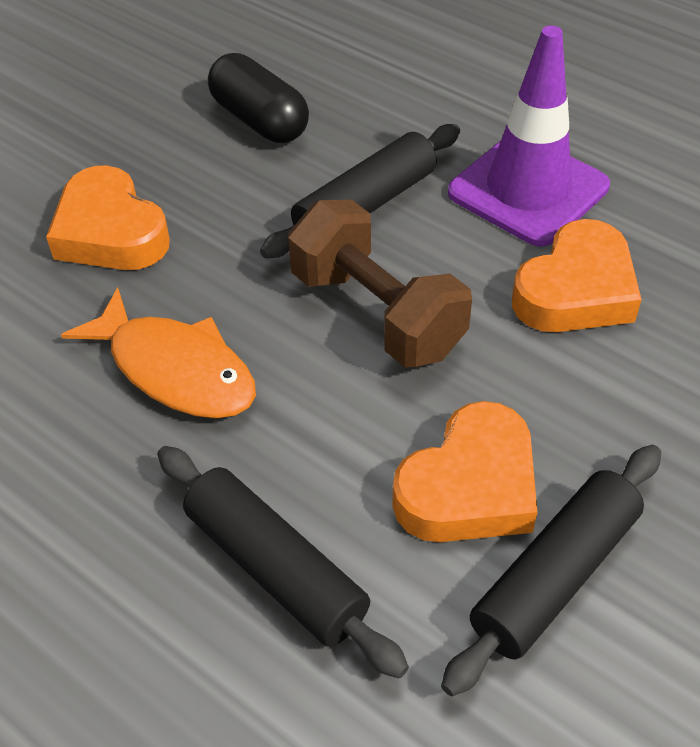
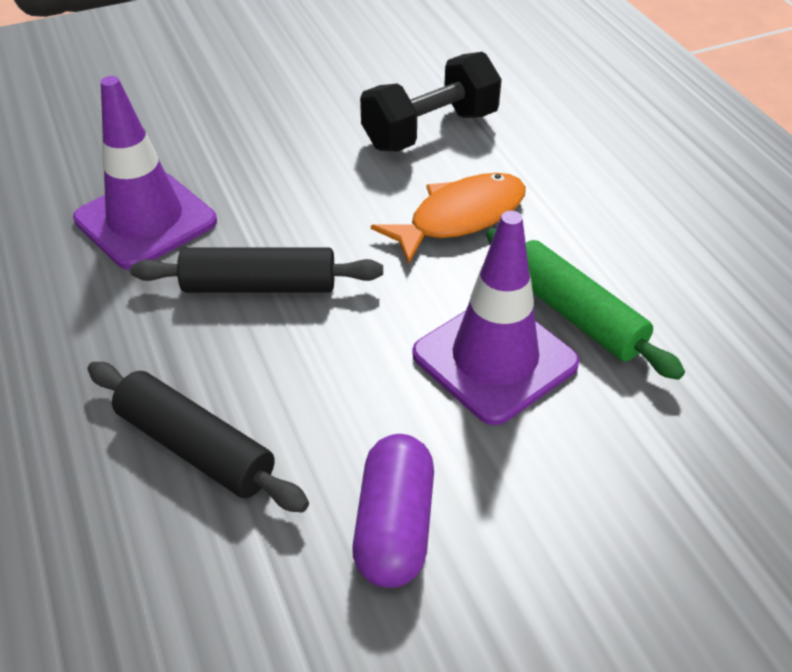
black capsule: [208,53,309,143] = 1 -> none = 0
black dumbbell: none = 0 -> [360,52,502,152] = 1
black rolling pin: [157,446,409,679] [260,124,460,259] [441,445,661,696] = 3 -> [87,362,309,512] [130,247,383,293] = 2
brown dumbbell: [288,200,472,368] = 1 -> none = 0
green rolling pin: none = 0 -> [486,228,685,380] = 1
orange heart: [46,165,170,270] [392,401,537,542] [512,219,642,332] = 3 -> none = 0
purple capsule: none = 0 -> [352,434,434,588] = 1
purple traffic cone: [448,26,610,246] = 1 -> [73,76,217,270] [412,211,579,425] = 2

